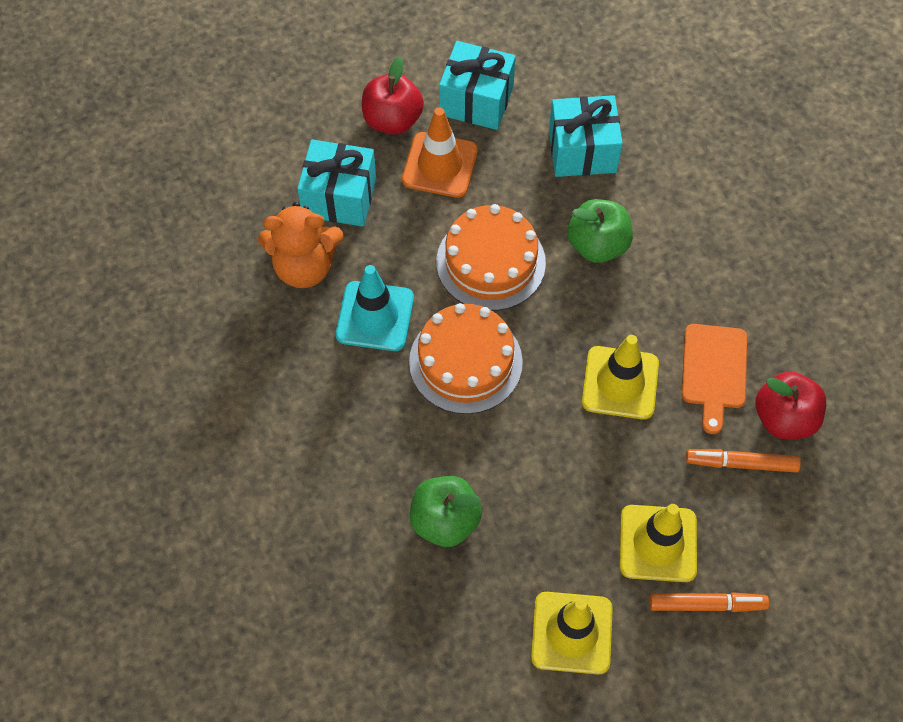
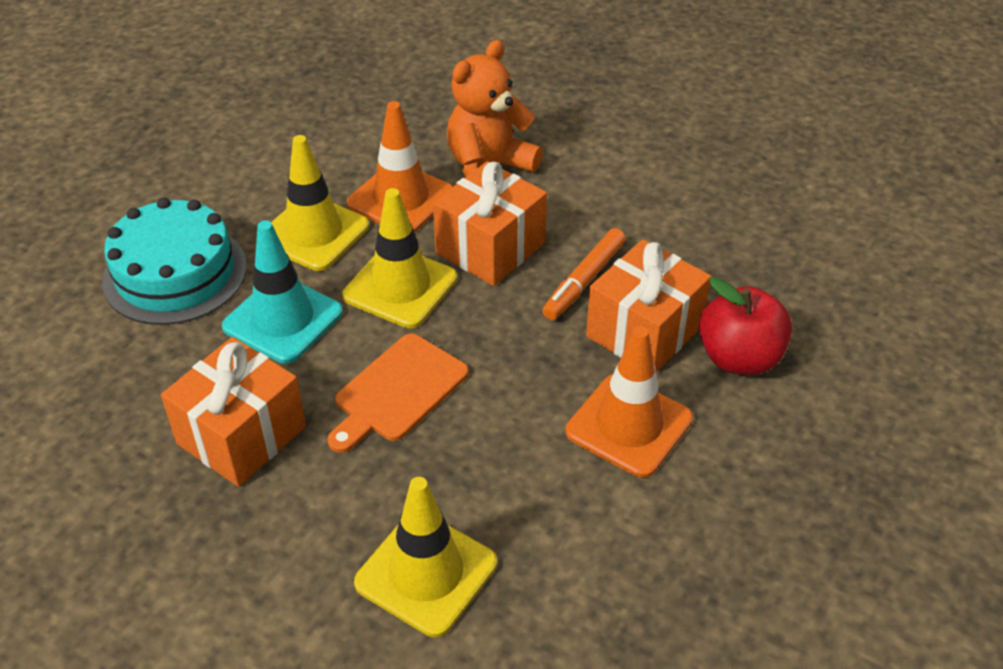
green apple: [410,476,482,547] [567,199,633,263] = 2 -> none = 0
orange cake: [409,303,523,414] [437,204,546,311] = 2 -> none = 0
orange gift: none = 0 -> [161,337,306,487] [433,161,547,286] [586,239,711,372] = 3
orange marker: [649,592,769,612] [686,449,801,473] = 2 -> [542,228,626,320] = 1
orange traffic cone: [402,107,478,198] = 1 -> [347,101,453,233] [565,326,693,478] = 2
red apple: [362,57,424,135] [755,371,826,439] = 2 -> [699,277,792,375] = 1
turquoise cake: none = 0 -> [102,197,247,325] = 1
turquoise gift: [297,140,376,227] [439,41,516,130] [549,95,623,177] = 3 -> none = 0

